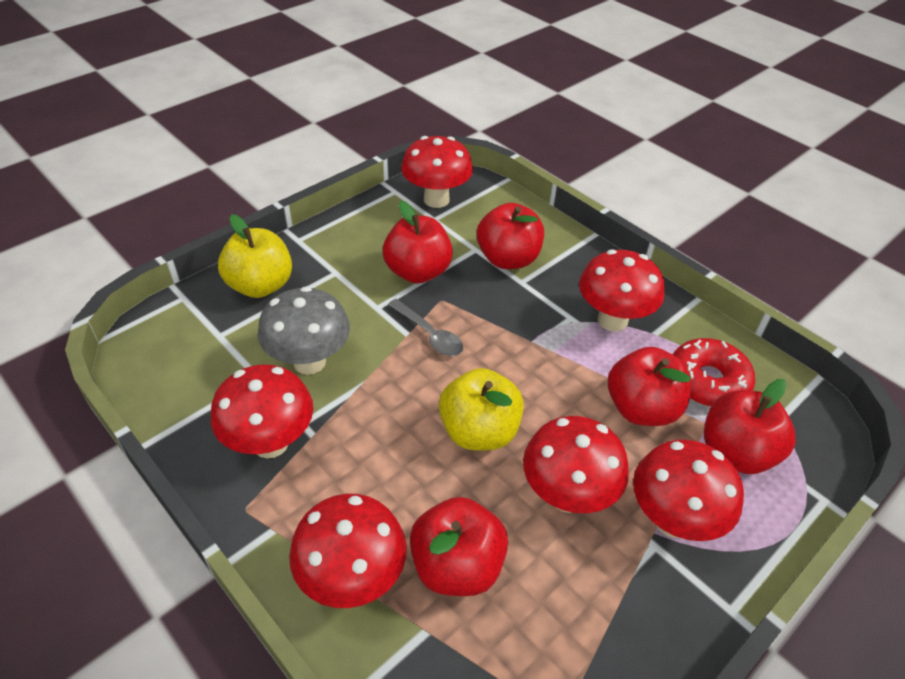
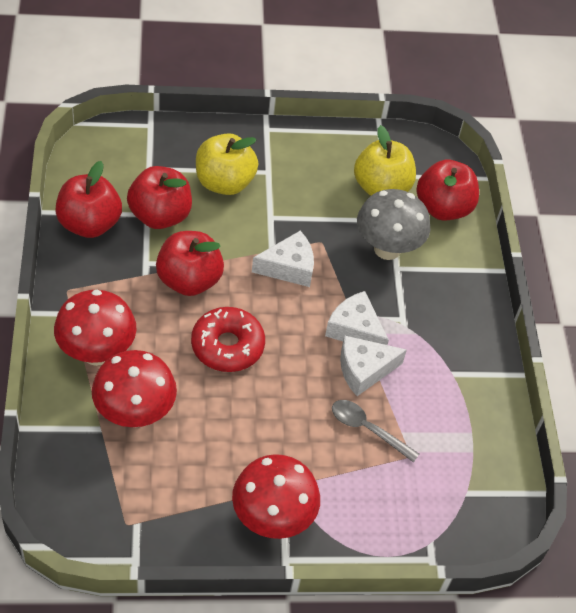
red apple: [383,201,453,283] [410,497,508,596] [477,203,544,269] [608,347,692,426] [704,379,796,474] = 5 -> [55,161,122,238] [127,166,192,229] [156,231,224,296] [416,160,479,221] = 4
red mushroom: [211,365,313,458] [289,494,407,608] [401,136,473,208] [523,416,629,513] [579,250,665,332] [633,439,744,541] = 6 -> [54,290,136,366] [92,350,177,428] [232,454,320,539] = 3
white cheese: none = 0 -> [252,231,314,287] [325,291,389,345] [340,335,407,396] = 3

